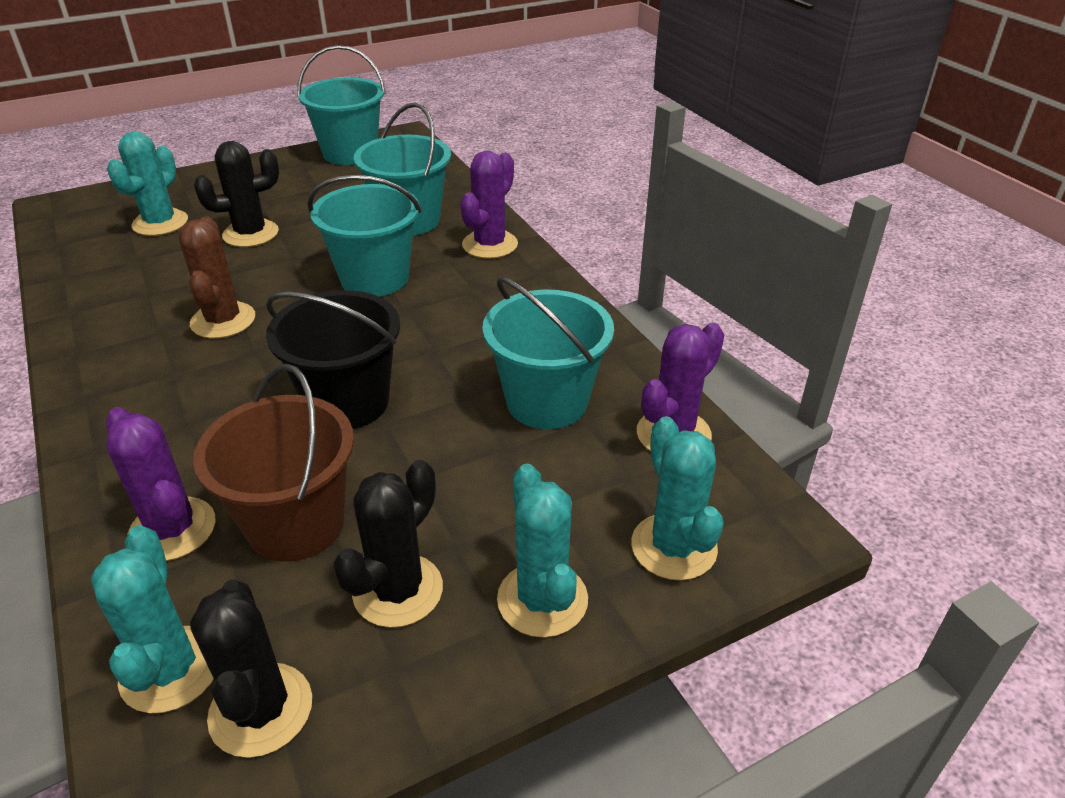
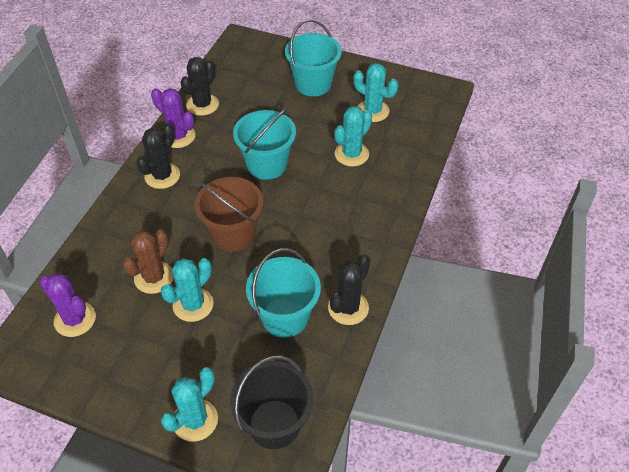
purple cactus: [106,407,215,561] [460,151,518,259] [637,322,724,451] = 3 -> [40,273,96,337] [151,88,195,148] = 2
turquoise bucket: [297,45,386,165] [308,175,421,297] [354,103,451,235] [482,277,614,429] = 4 -> [233,108,296,180] [246,248,321,338] [285,19,342,96] = 3

